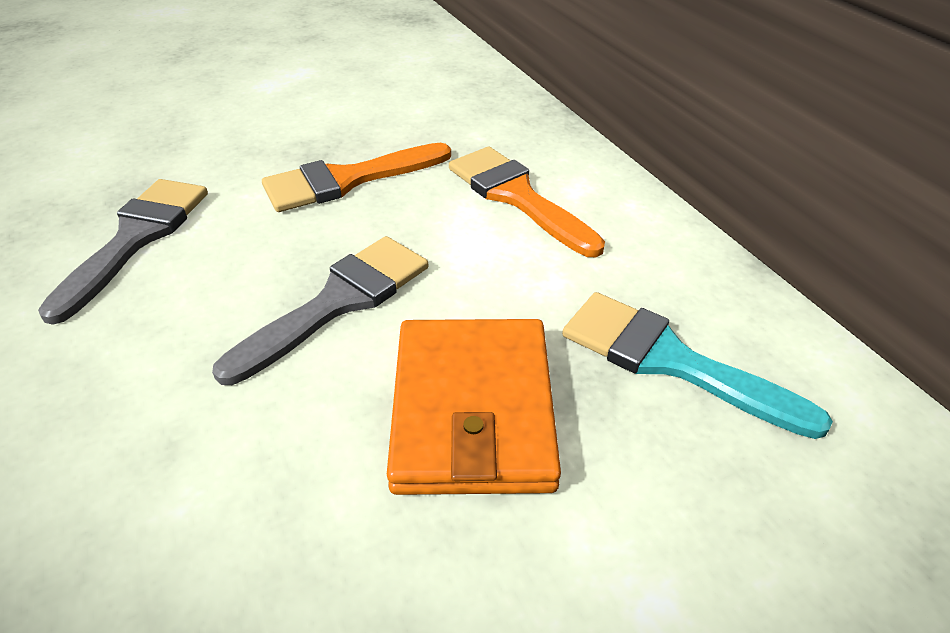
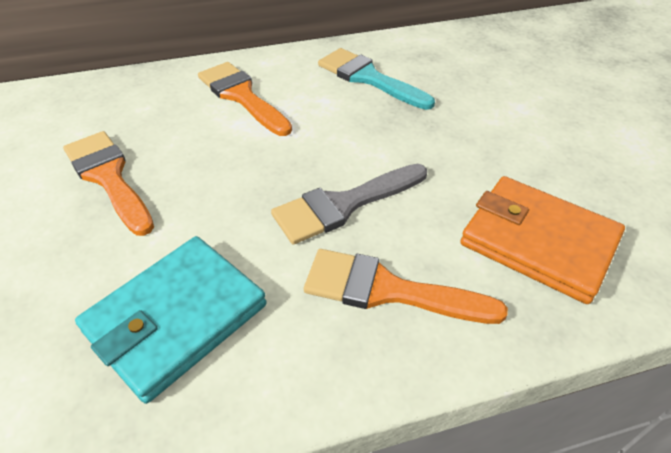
grey brush: [38,179,208,325] [212,236,428,385] = 2 -> [271,164,427,245] = 1
orange brush: [262,143,451,212] [449,147,605,257] = 2 -> [63,131,154,236] [198,62,292,136] [304,249,508,324] = 3
turquoise wallet: none = 0 -> [75,236,267,404] = 1

